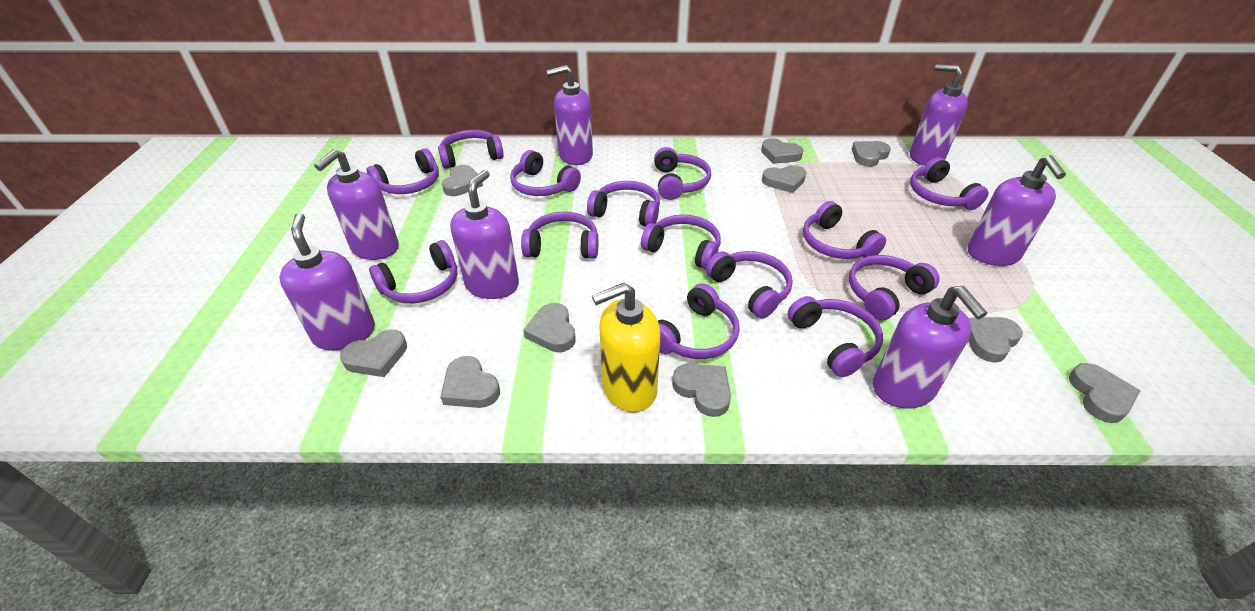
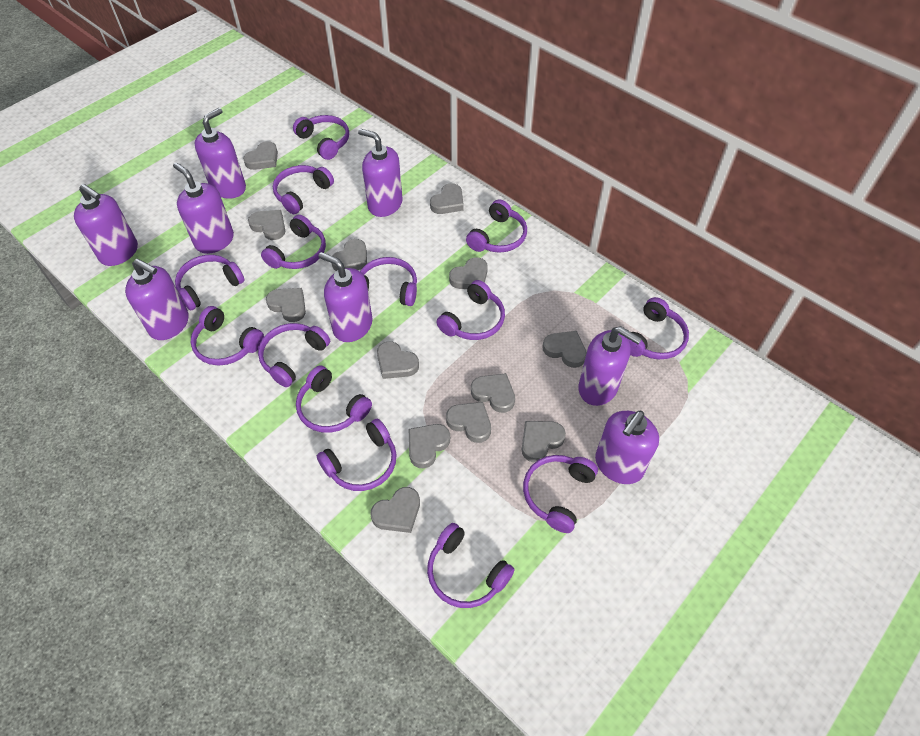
grey heart: [340,330,407,377] [440,356,500,408] [442,165,483,196] [523,303,576,352] [672,364,731,417] [761,138,803,164] [762,165,806,193] [852,141,891,167] [968,317,1023,362] [1069,363,1140,423] = 10 -> [243,141,278,170] [248,210,285,240] [266,288,306,322] [332,239,367,271] [371,487,420,533] [377,341,419,379] [409,424,450,468] [430,183,464,214] [446,402,491,443] [449,257,488,289] [471,373,515,413] [521,421,566,463] [542,331,587,368] = 13
purple soap dispenser: [279,213,375,350] [314,149,399,260] [450,170,519,299] [546,65,593,165] [873,286,987,409] [910,64,968,166] [968,155,1066,266] = 7 -> [74,184,138,266] [125,259,188,340] [173,162,234,254] [194,108,246,199] [318,252,372,342] [358,129,403,217] [578,326,642,406] [595,411,659,484] = 8
yellow soap dispenser: [592,283,660,412] = 1 -> none = 0

